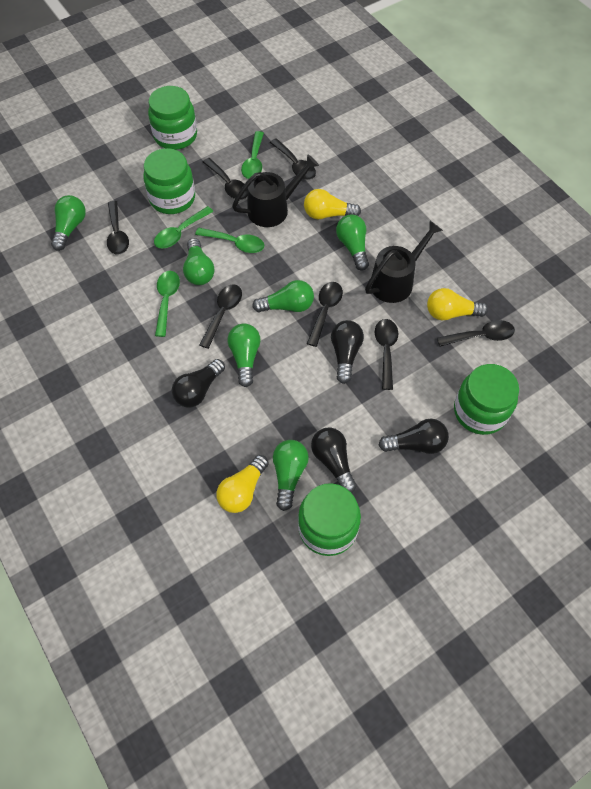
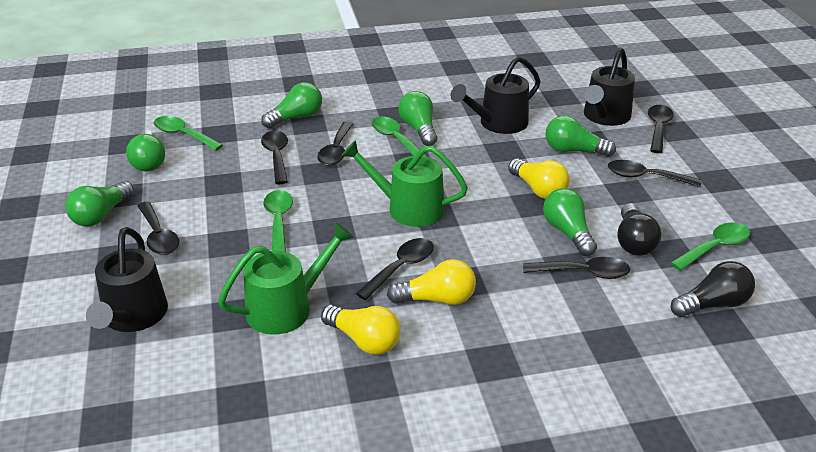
black light bulb: [172,359,225,408] [311,427,356,493] [331,320,364,384] [379,419,449,454] = 4 -> [617,203,662,256] [671,261,755,317] = 2
black watering can: [232,154,319,227] [365,221,443,303] = 2 -> [86,227,168,332] [451,56,541,134] [584,48,635,126] = 3
green jar: [143,148,195,214] [148,86,197,150] [298,483,361,556] [454,364,519,435] = 4 -> none = 0
green watering can: none = 0 -> [218,222,354,335] [342,140,468,227] = 2

